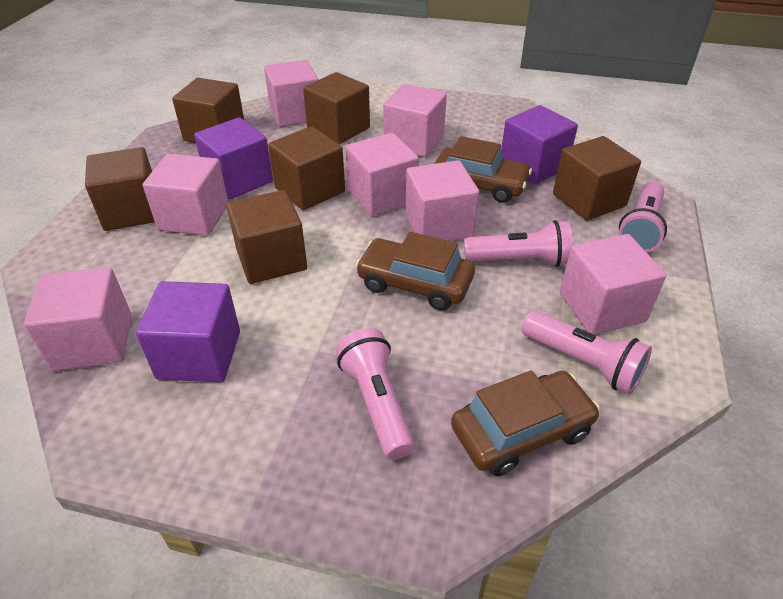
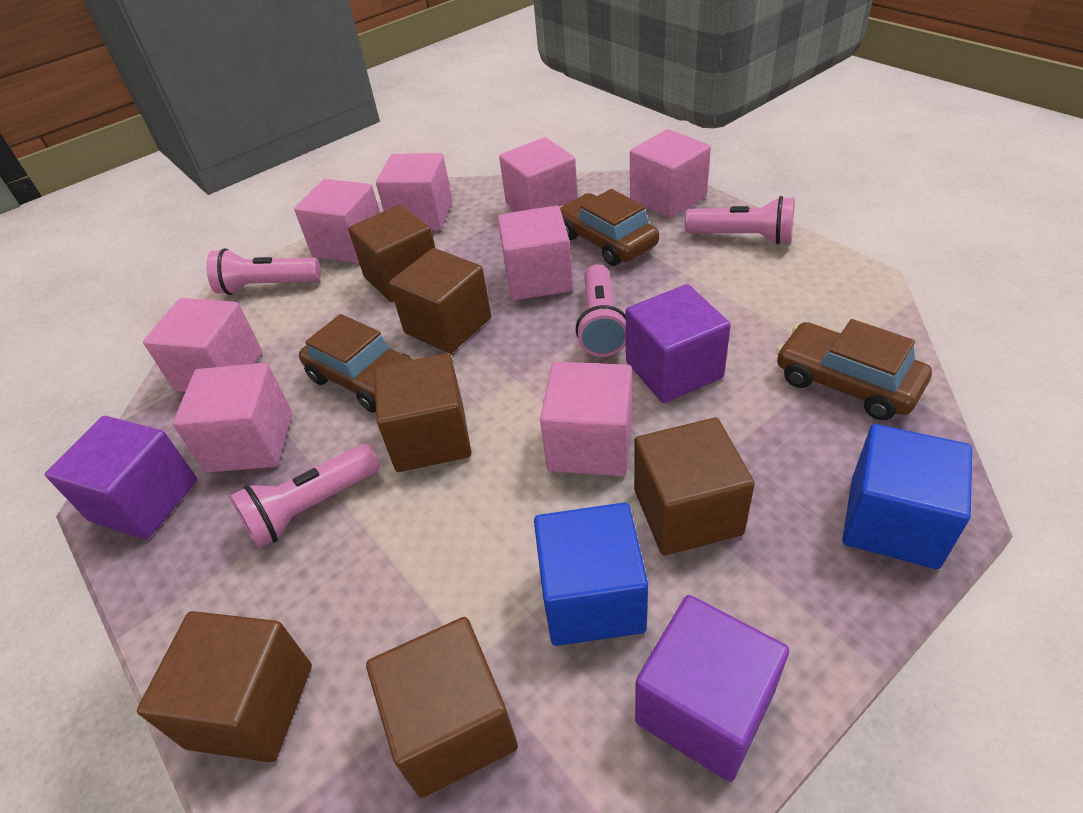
blue cube: none = 0 -> [534,503,648,646] [842,424,972,569] = 2
pink cube: [24,267,131,371] [143,154,228,236] [264,60,319,127] [346,133,419,216] [383,84,447,157] [406,160,479,241] [560,234,666,335] = 7 -> [143,298,262,392] [173,363,292,473] [294,179,380,263] [376,153,452,230] [498,206,573,300] [499,137,578,212] [540,362,632,476] [630,129,711,219] = 8

